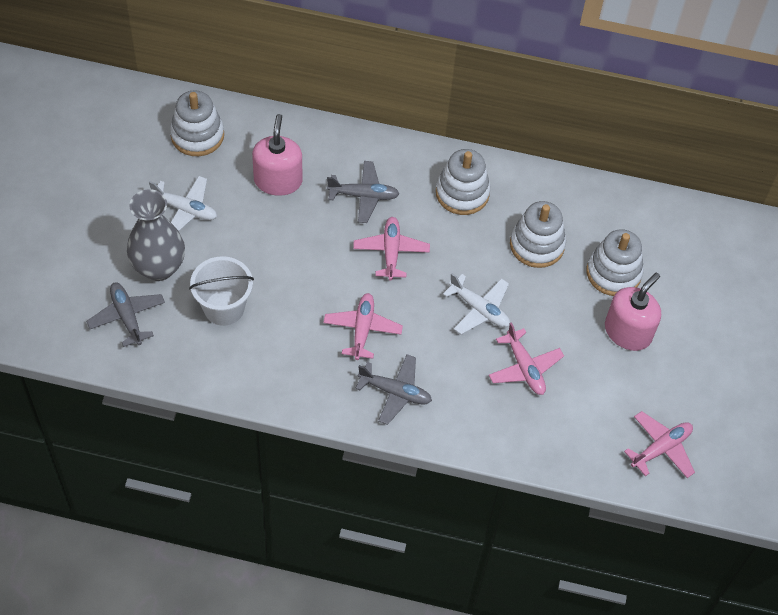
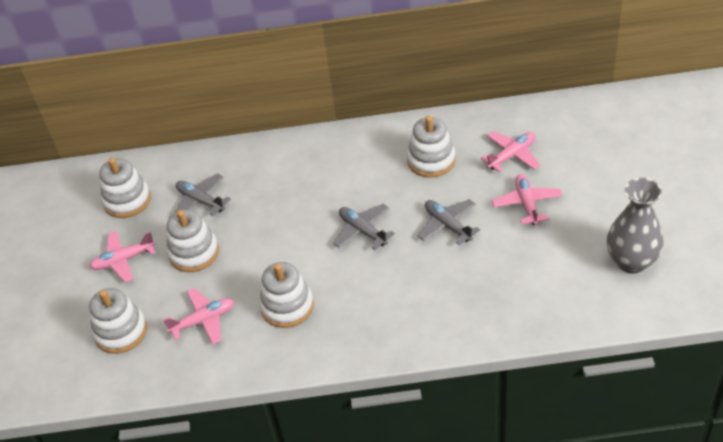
pink soap dispenser: [252,114,303,196] [605,273,661,351] = 2 -> none = 0
white bucket: [189,256,254,326] = 1 -> none = 0
white plane: [149,176,217,231] [443,273,510,335] = 2 -> none = 0
white stacking toy: [170,90,224,156] [436,149,491,215] [510,201,566,268] [587,229,644,296] = 4 -> [89,288,147,354] [99,158,151,218] [167,210,219,272] [259,262,314,328] [407,116,455,177] = 5

